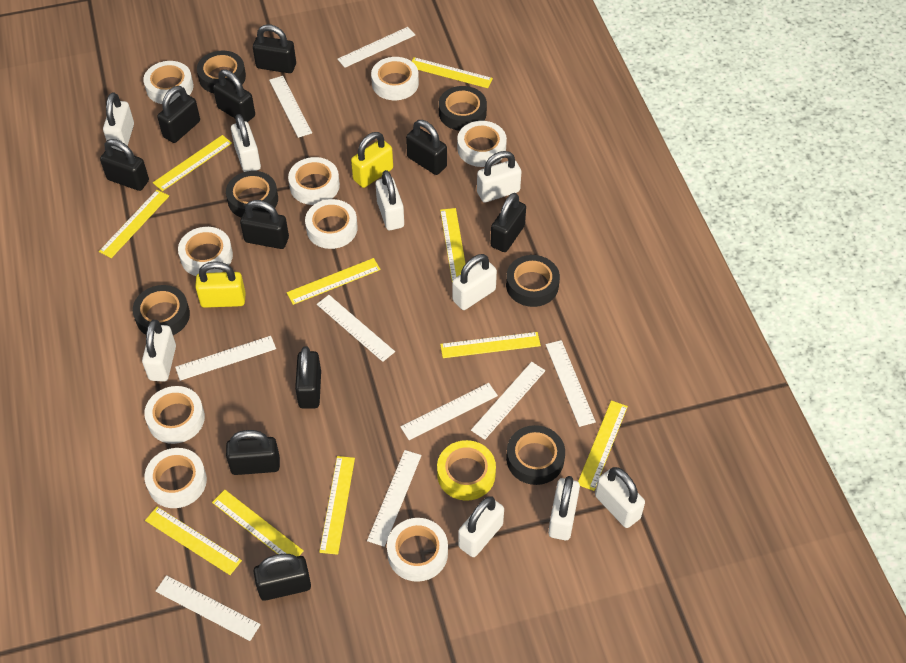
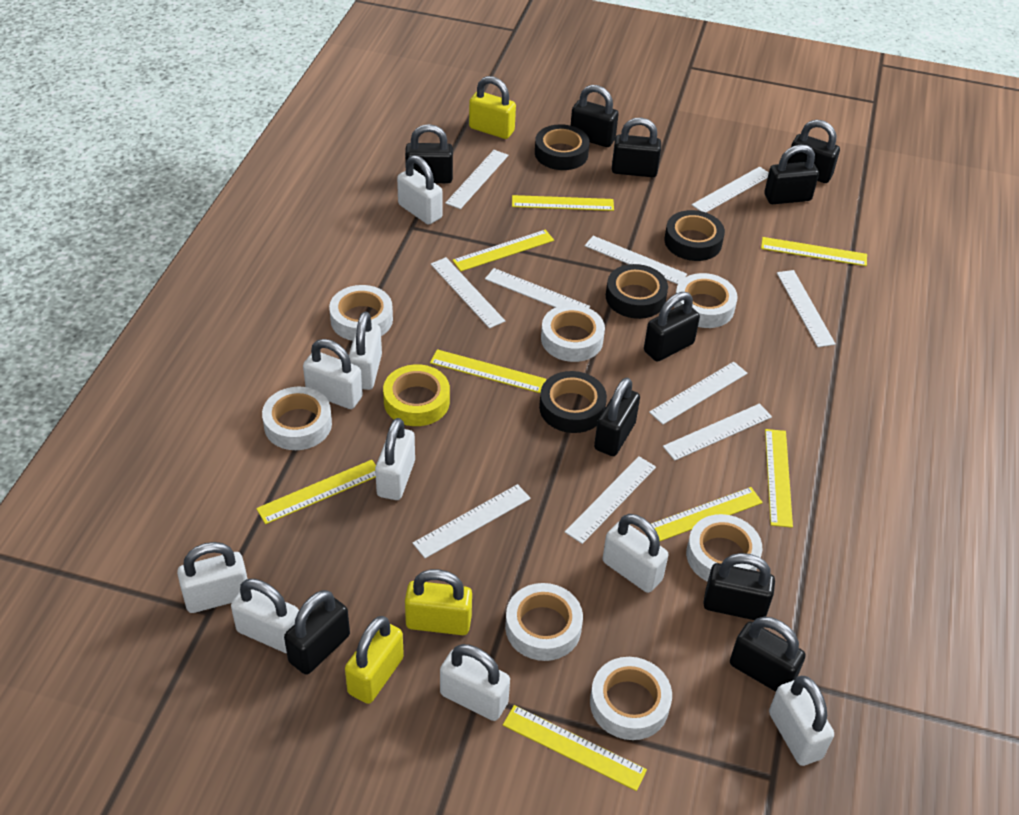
black tape: [133,285,190,335] [197,51,246,93] [226,171,278,218] [439,86,487,131] [506,255,560,307] [506,425,565,485] = 6 -> [535,124,590,170] [539,371,607,433] [606,264,668,319] [664,210,725,261] = 4
white ruler: [156,575,261,641] [175,336,276,381] [269,76,312,138] [317,295,395,362] [337,27,415,68] [367,450,422,547] [400,383,498,440] [471,362,545,440] [546,340,596,427] = 9 -> [412,484,531,558] [431,257,505,328] [445,150,509,209] [485,268,590,308] [565,456,656,544] [585,236,687,284] [649,362,748,425] [663,403,772,461] [692,167,769,213] [777,270,836,347] = 10
white tape: [143,61,194,104] [144,386,205,444] [144,448,207,508] [178,227,233,276] [288,157,340,205] [305,199,358,249] [371,57,419,100] [387,518,448,582] [457,121,507,167] = 9 -> [262,387,332,450] [329,285,393,341] [505,583,583,661] [541,305,605,362] [590,657,672,740] [674,273,738,328] [686,514,762,582] = 7
yellow padlock: [195,261,246,308] [351,132,393,188] = 2 -> [345,616,404,704] [405,569,472,635] [469,76,516,139] = 3
yellow ruler: [99,190,169,258] [145,507,242,575] [153,135,232,191] [212,490,304,557] [287,258,381,305] [319,456,355,555] [412,57,493,88] [440,208,466,281] [440,332,541,358] [578,400,628,491] = 10 -> [256,460,376,524] [430,349,546,393] [452,230,554,271] [503,705,647,791] [512,195,614,211] [651,487,763,541] [761,237,867,266] [765,429,793,528] = 8

